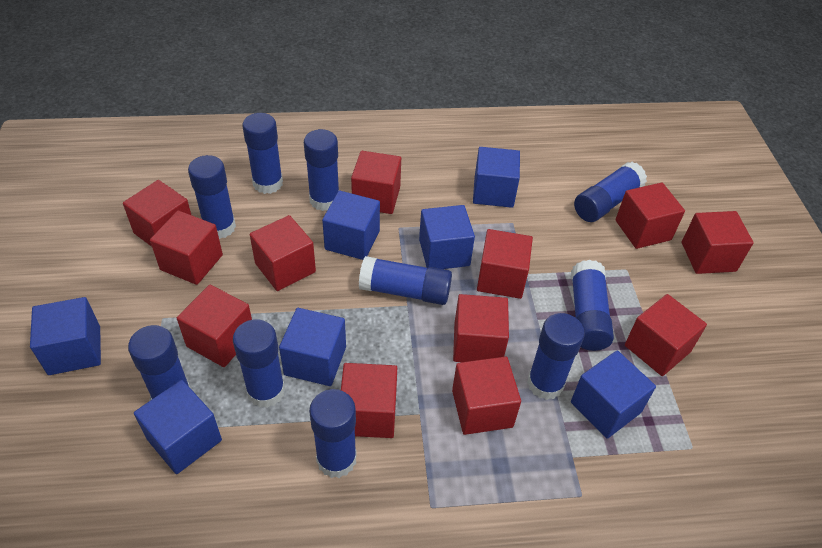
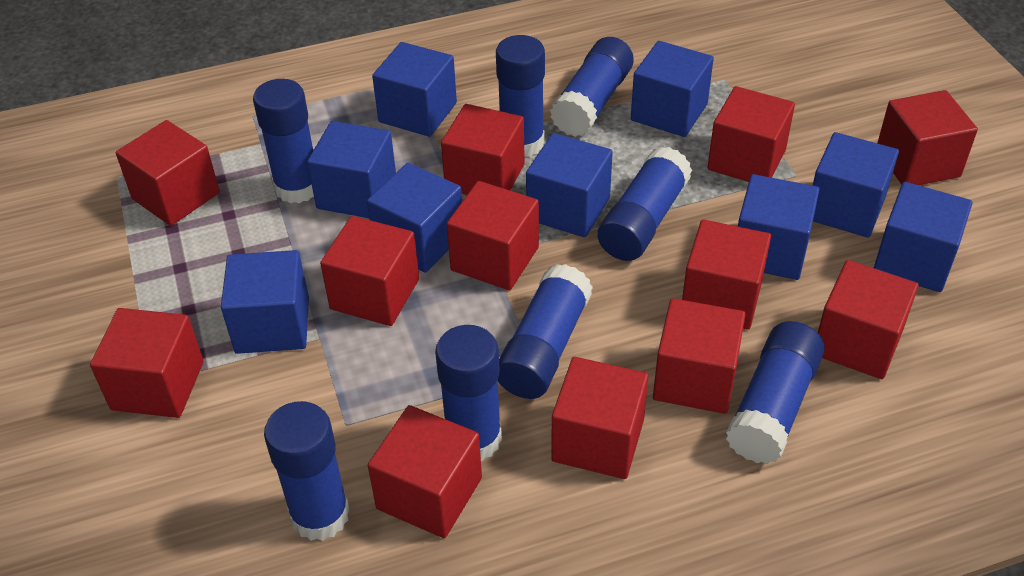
blue cube: [30,297,101,375] [134,380,222,474] [279,308,346,386] [322,191,380,260] [419,205,475,269] [473,147,520,208] [571,351,656,439] = 7 -> [221,250,309,354] [307,121,396,218] [367,163,462,273] [372,42,457,137] [526,133,613,238] [631,41,714,137] [738,174,819,280] [813,132,899,238] [874,182,973,292] = 9
blue glue stick: [128,325,191,400] [188,155,236,239] [233,319,285,408] [242,113,283,194] [304,129,339,211] [309,389,357,478] [359,256,452,305] [527,313,585,400] [571,260,614,351] [574,162,647,222] = 10 -> [253,79,314,203] [264,401,350,541] [435,325,502,461] [496,35,545,157] [498,264,593,399] [550,37,634,137] [598,147,692,261] [726,321,825,464] = 8

